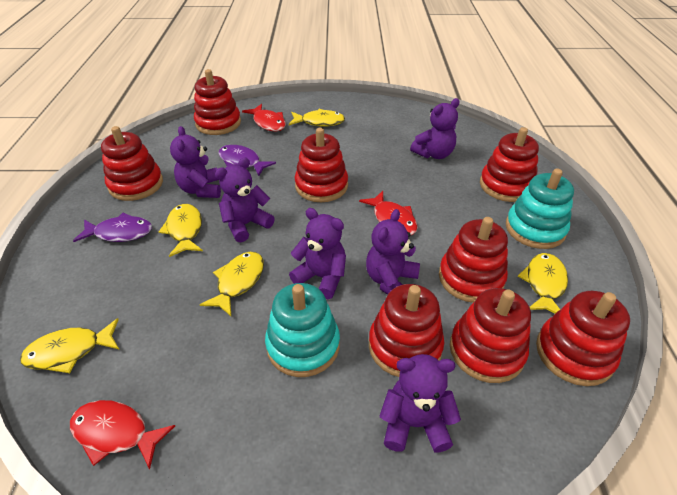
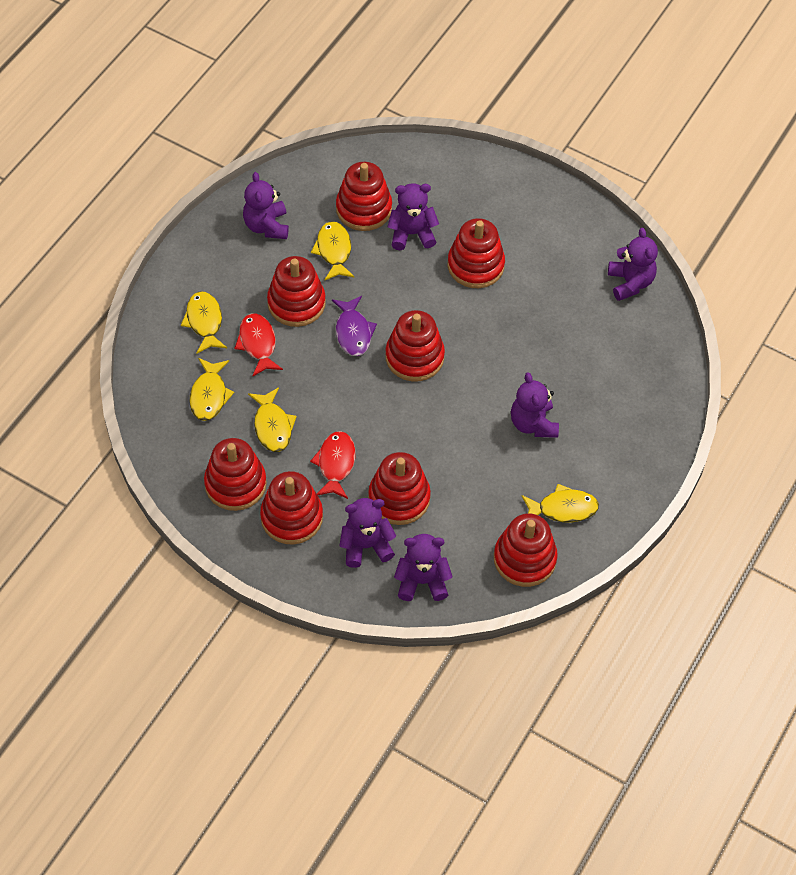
purple fish: [73,213,152,242] [218,145,276,176] = 2 -> [332,296,377,356] = 1
red fish: [70,400,175,469] [242,104,286,131] [359,191,418,236] = 3 -> [235,314,283,377] [310,431,356,499] = 2
turquoise stacking toy: [265,283,340,377] [506,169,574,249] = 2 -> none = 0

